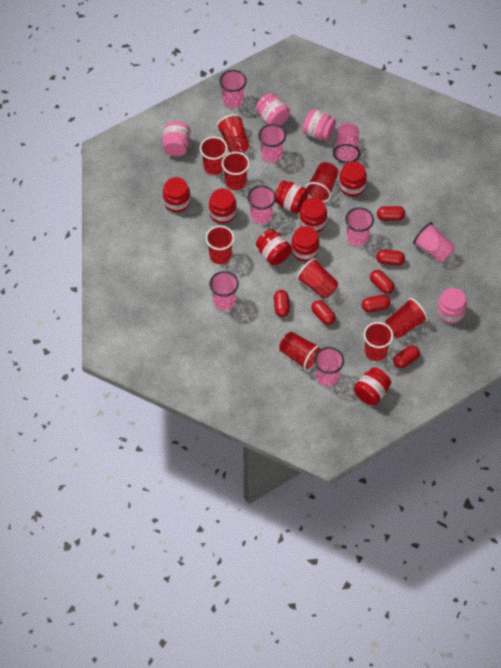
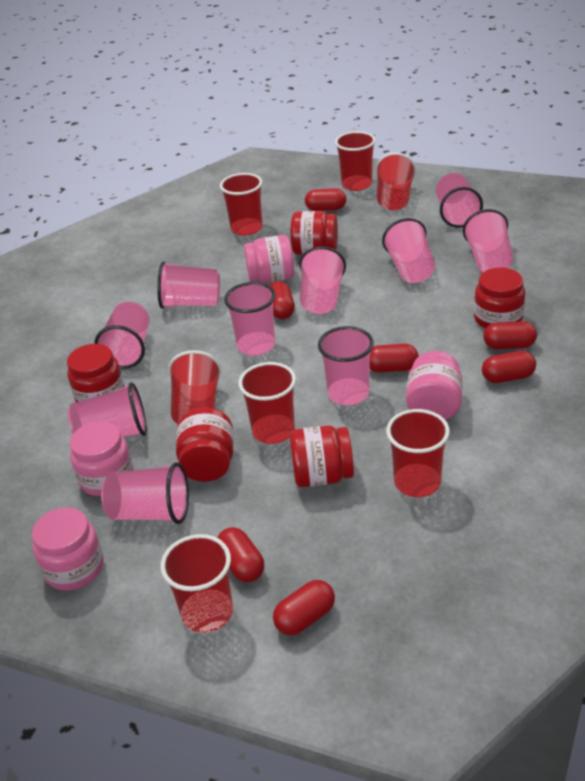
pink cup: [209,271,239,310] [219,70,247,108] [248,185,276,224] [258,124,286,163] [314,347,344,386] [333,123,360,163] [345,207,374,246] [413,222,455,262] = 8 -> [68,382,147,437] [94,302,150,369] [101,462,189,524] [157,261,220,309] [224,282,275,356] [300,246,346,314] [318,326,374,405] [382,218,435,283] [436,173,483,228] [463,209,513,272] = 10
red cup: [200,137,228,175] [206,226,234,264] [217,114,249,153] [222,152,250,190] [279,332,322,371] [297,258,338,299] [305,162,339,202] [364,322,393,361] [385,298,428,338] = 9 -> [160,534,233,633] [168,350,222,424] [220,173,263,236] [238,362,296,444] [335,131,376,191] [376,153,416,210] [386,409,450,497] = 7
red jar: [163,177,190,212] [209,189,236,224] [256,229,292,265] [275,180,308,213] [291,226,319,261] [299,198,327,232] [339,161,367,196] [354,367,391,405] = 8 -> [67,344,125,402] [176,407,234,482] [290,211,338,255] [290,425,354,487] [474,268,525,329] = 5

